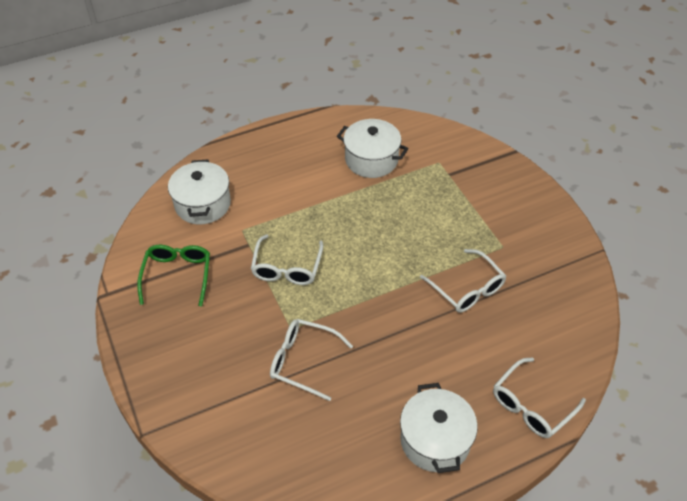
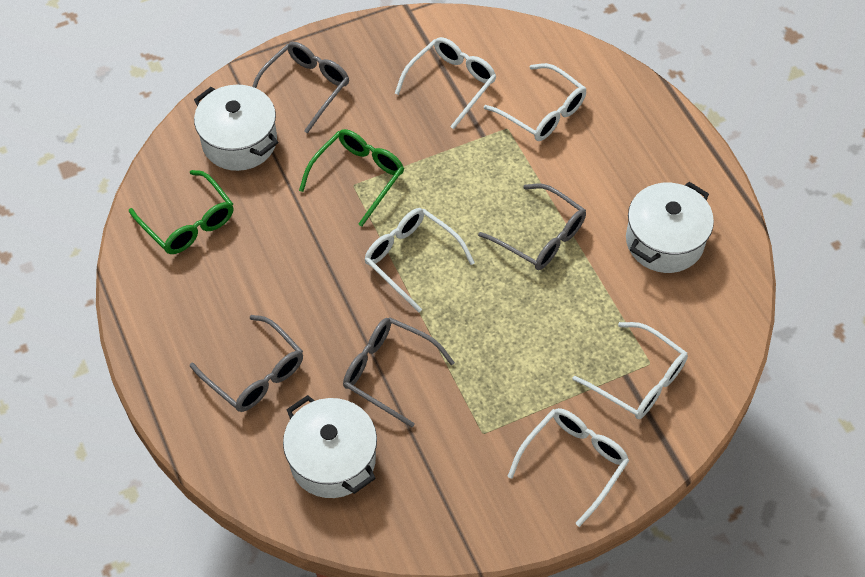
green glasses: [137,245,210,306] = 1 -> [129,170,233,254] [299,129,404,227] = 2
grey glasses: none = 0 -> [190,315,303,412] [252,42,349,133] [343,317,455,427] [478,184,586,270] = 4
white glasses: [251,234,323,285] [270,319,353,401] [420,249,506,313] [493,357,586,438] = 4 -> [364,208,475,312] [395,37,497,129] [484,63,587,141] [508,408,629,527] [572,322,688,419] = 5

